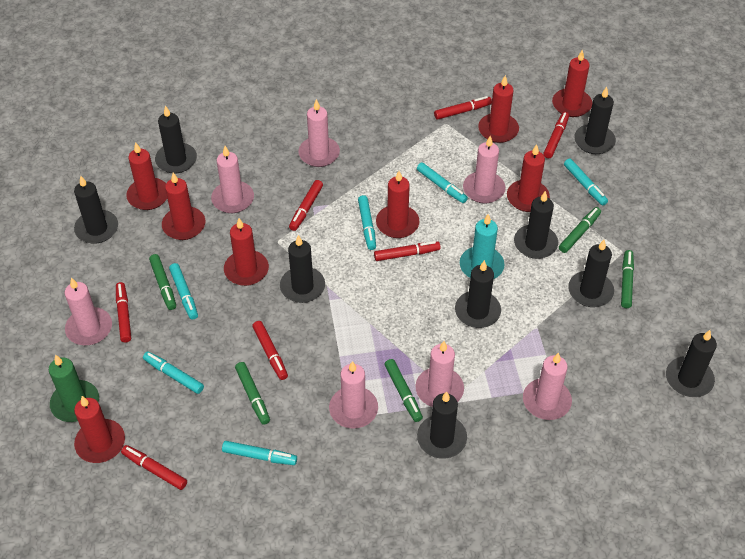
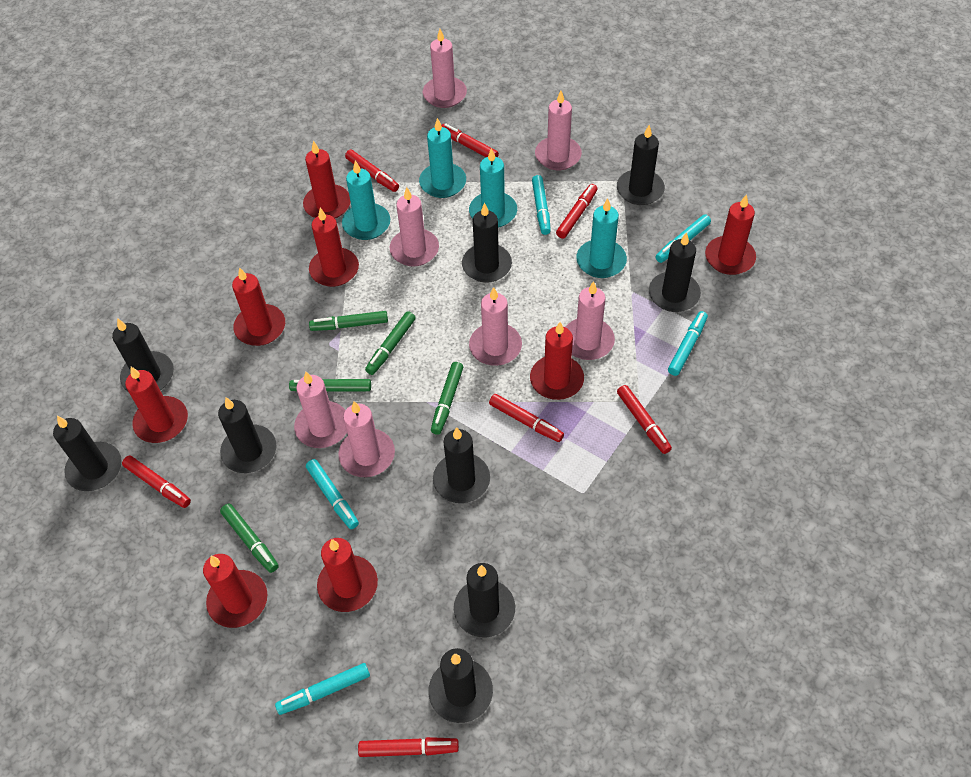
green candle: [49,355,99,422] = 1 -> none = 0
turquoise candle: [460,214,505,279] = 1 -> [342,160,390,240] [419,118,466,198] [469,148,517,228] [576,198,627,278] = 4
turquoise marker: [143,351,204,394] [169,263,198,320] [222,441,297,465] [358,195,376,250] [417,162,468,203] [564,158,608,206] = 6 -> [275,663,370,715] [306,459,359,529] [532,175,551,235] [655,214,711,263] [668,311,708,376] = 5

